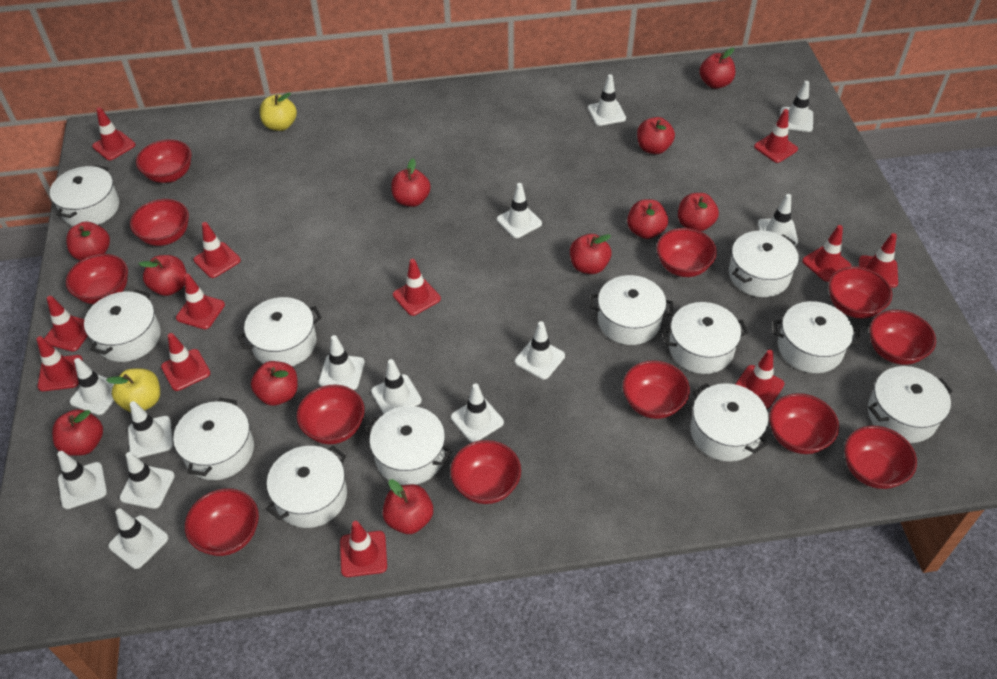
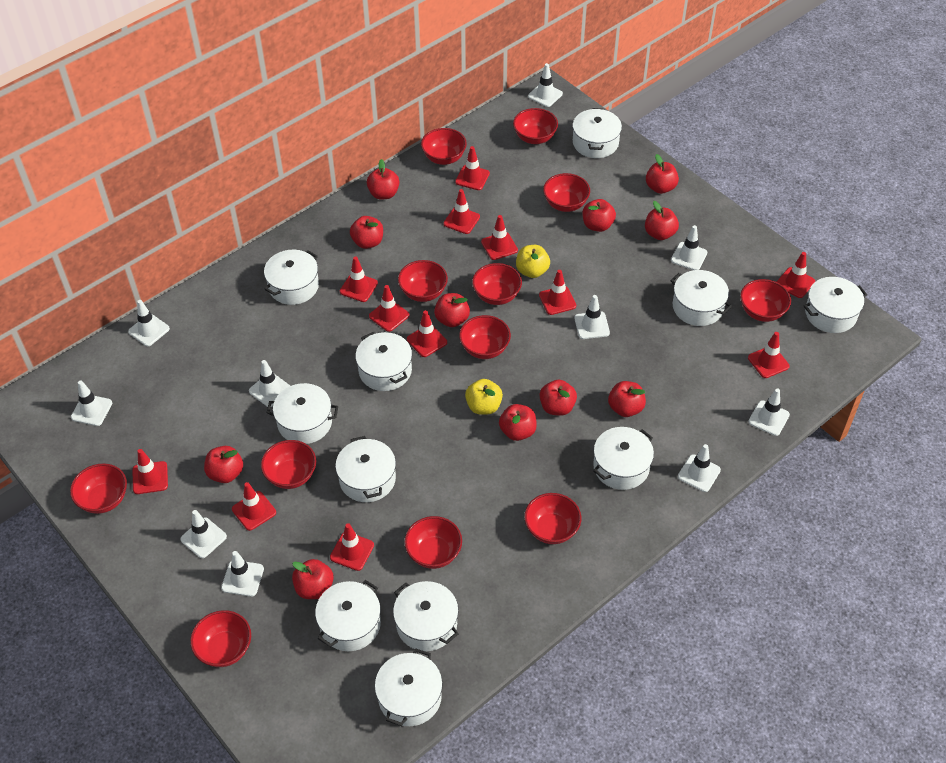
white pot: [50,165,119,226] [84,289,161,362] [173,398,254,480] [237,297,322,366] [266,446,347,528] [364,406,452,485] [590,275,673,345] [662,302,748,374] [690,383,768,462] [729,231,799,297] [773,301,860,373] [868,366,953,443] = 12 -> [264,250,319,305] [266,383,338,444] [315,580,381,651] [335,436,396,502] [355,332,412,391] [375,649,443,726] [393,581,459,651] [573,108,622,158] [593,427,654,490] [670,270,732,326] [804,277,867,333] = 11
white traffic cone: [57,451,107,509] [70,358,114,415] [108,509,168,569] [120,452,175,509] [128,401,173,458] [319,335,365,390] [371,359,422,414] [451,383,504,442] [497,183,542,238] [515,321,565,380] [588,74,626,126] [758,194,798,246] [780,81,813,132] = 13 -> [71,380,112,426] [128,300,170,346] [180,510,227,558] [221,551,264,597] [249,360,290,407] [528,63,563,107] [574,295,610,339] [671,225,707,270] [678,444,721,492] [748,388,790,436] = 10

